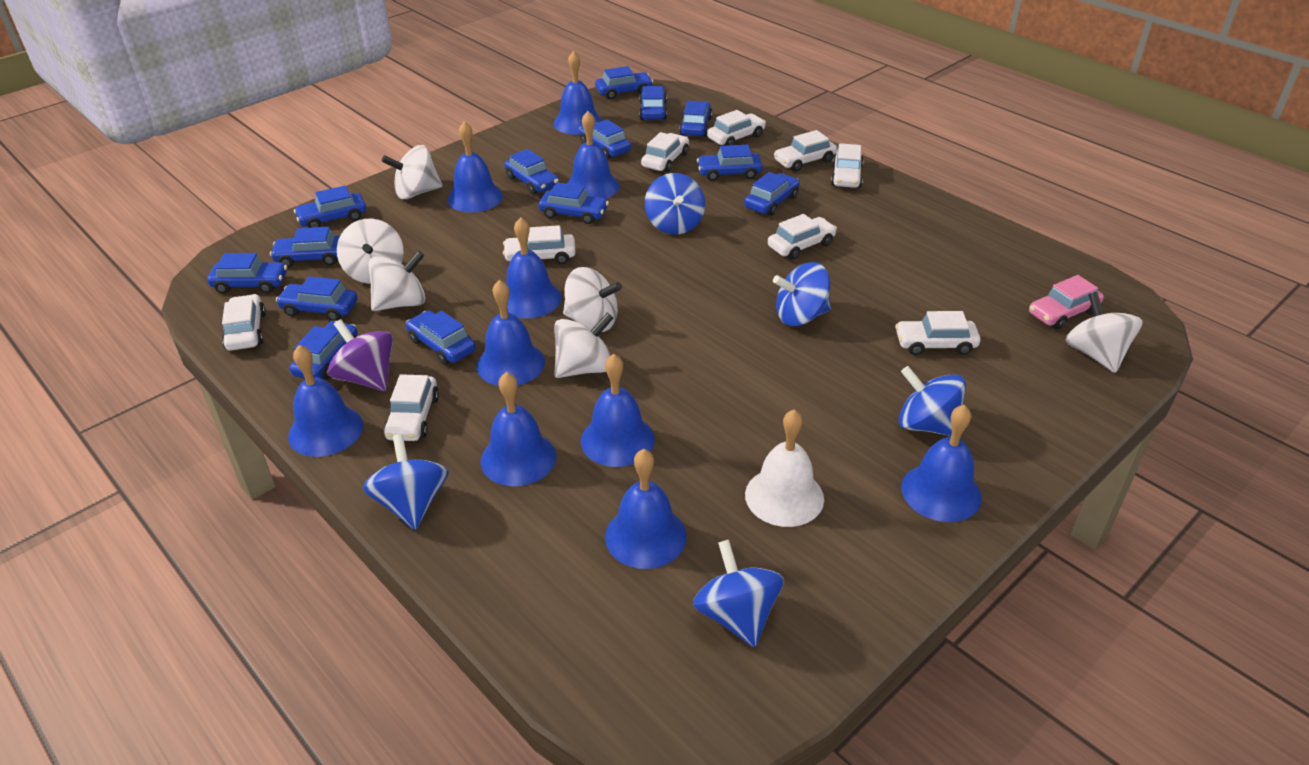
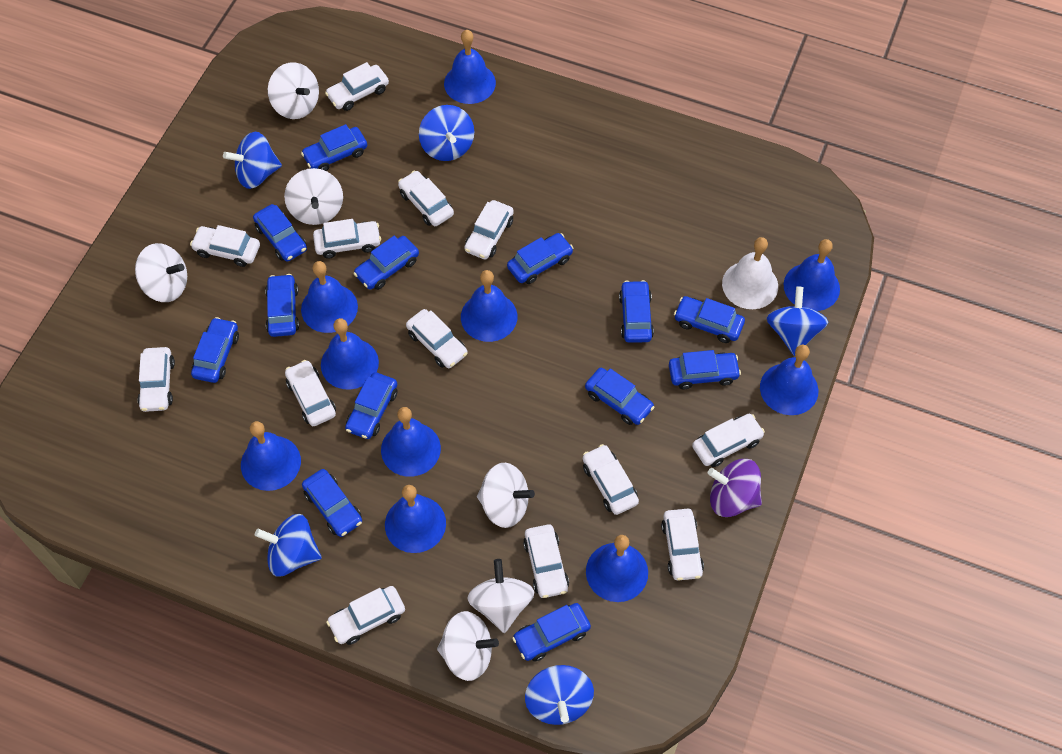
blue car: [207,253,287,294] [270,227,340,268] [276,276,357,321] [290,321,358,380] [294,186,366,228] [406,310,476,365] [504,149,559,195] [539,182,609,224] [579,120,631,159] [595,66,653,99] [639,86,667,120] [679,101,712,137] [697,145,763,181] [744,172,800,216] = 14 -> [191,317,239,383] [253,204,307,262] [265,274,299,337] [301,124,367,171] [302,469,362,537] [345,372,397,439] [353,236,419,290] [507,233,573,284] [512,603,591,662] [585,368,654,425] [619,280,654,343] [669,350,741,389] [674,296,745,343] = 13
pink car: [1029,275,1104,329] = 1 -> none = 0
white car: [222,294,266,351] [384,374,439,441] [503,225,576,264] [641,132,689,172] [707,110,766,146] [768,214,837,260] [774,130,837,172] [831,143,864,188] [895,311,980,355] = 9 -> [137,347,175,412] [190,225,260,267] [285,360,336,426] [313,219,381,259] [325,62,389,111] [326,586,405,645] [398,171,454,226] [406,309,468,368] [464,200,514,259] [523,524,569,598] [583,444,639,515] [661,509,704,581] [692,414,765,467] = 13

